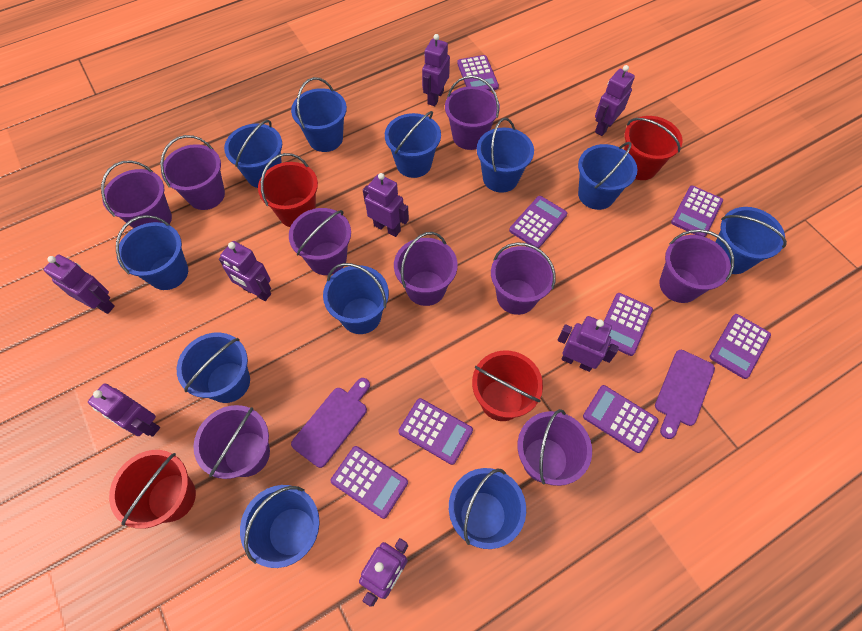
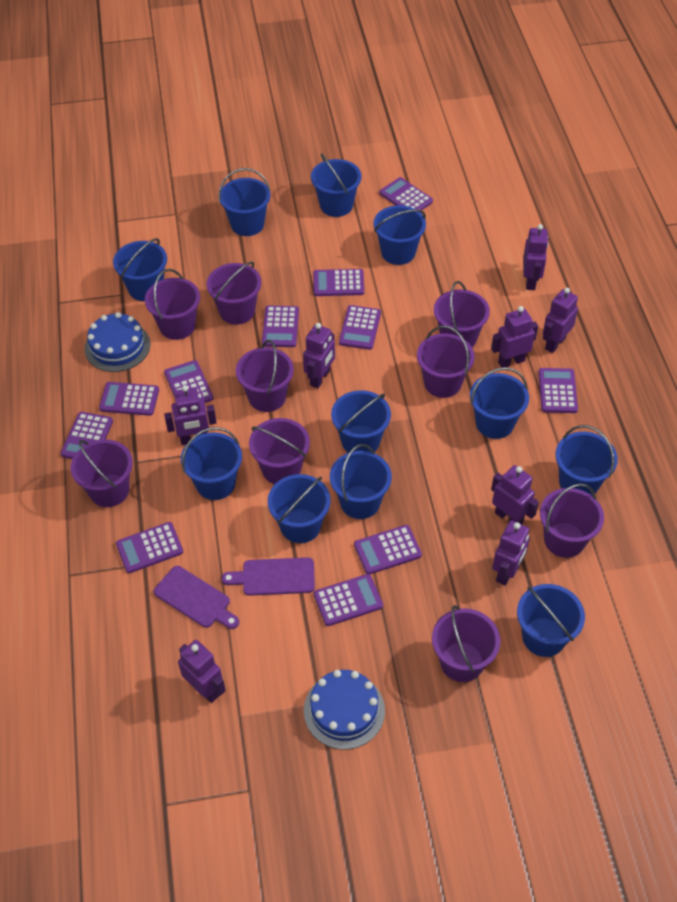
blue cake: none = 0 -> [85,312,150,372] [304,670,385,750] = 2
purple calculator: [330,446,408,519] [398,398,473,465] [457,55,499,91] [509,196,567,248] [583,385,658,453] [604,293,653,356] [671,185,723,237] [710,314,771,379] = 8 -> [61,412,113,459] [99,382,159,416] [116,522,183,573] [164,360,214,403] [262,306,299,347] [313,269,364,296] [314,574,383,626] [339,305,381,350] [354,525,422,574] [379,177,433,210] [538,368,578,413] = 11
red bucket: [109,450,196,529] [258,153,318,227] [472,350,543,421] [624,116,683,180] = 4 -> none = 0

